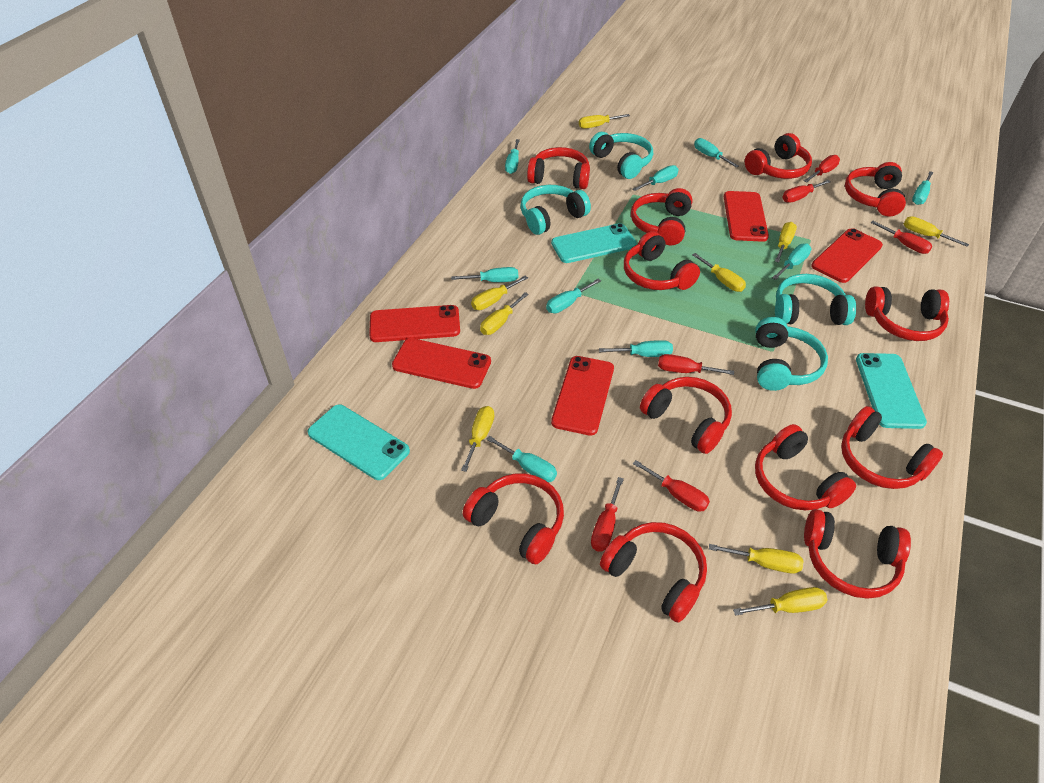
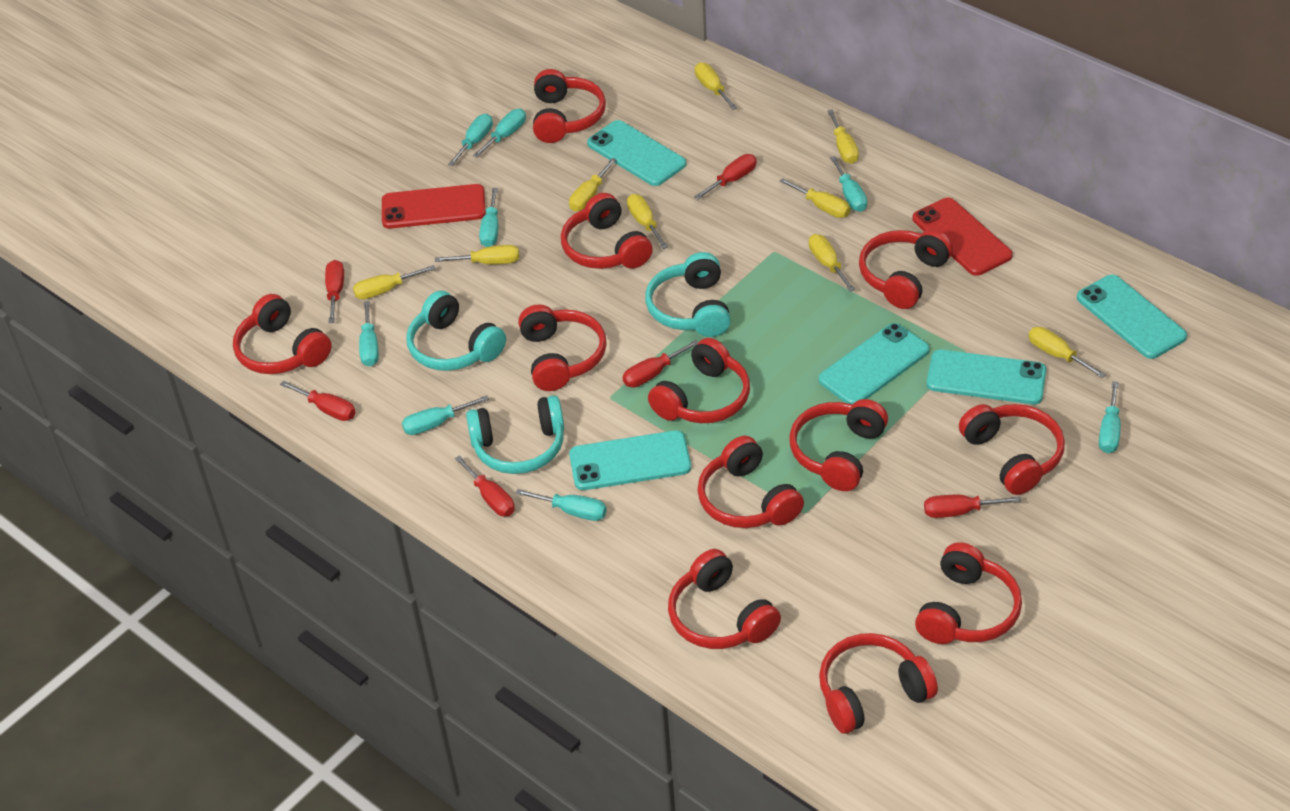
red phone: [369,305,460,342] [392,338,491,389] [551,356,614,436] [724,191,769,242] [811,228,883,283] = 5 -> [382,184,486,229] [912,198,1013,276] = 2
turquoise headphones: [520,185,591,235] [589,132,653,179] [755,317,828,391] [775,274,856,325] = 4 -> [406,291,506,371] [466,395,564,474] [645,252,731,337] = 3
turquoise phone: [307,404,410,480] [551,223,637,263] [856,353,927,429] = 3 -> [569,430,691,490] [587,120,686,186] [819,323,930,405] [927,350,1047,404] [1077,275,1187,359] = 5
turquoise screwdriver: [451,267,518,282] [486,436,557,482] [505,139,520,174] [546,279,601,313] [599,340,673,357] [632,165,679,191] [694,138,739,168] [772,243,811,280] [912,171,934,205] = 9 -> [359,301,379,366] [402,395,489,435] [448,114,493,166] [473,109,526,158] [479,188,498,247] [515,489,607,521] [830,156,867,212] [1099,381,1120,453] = 8

